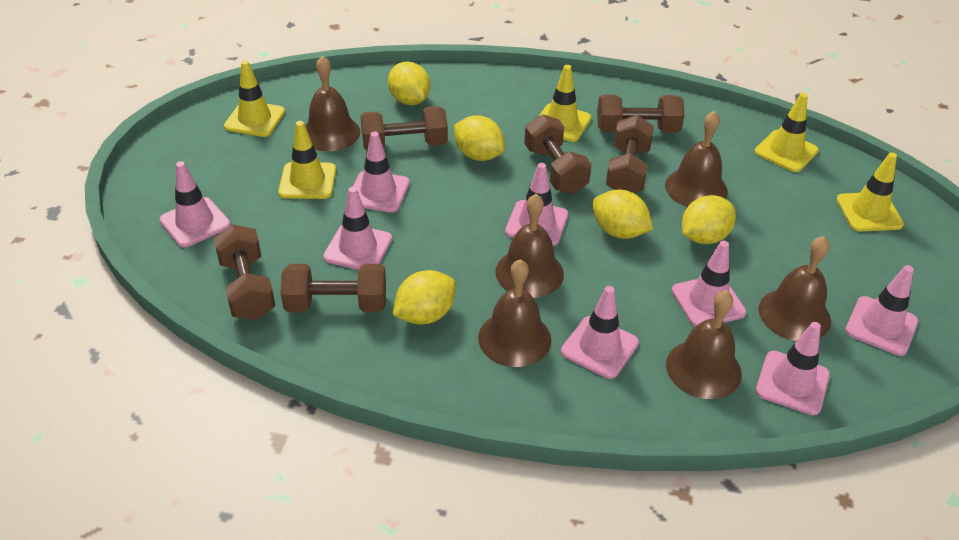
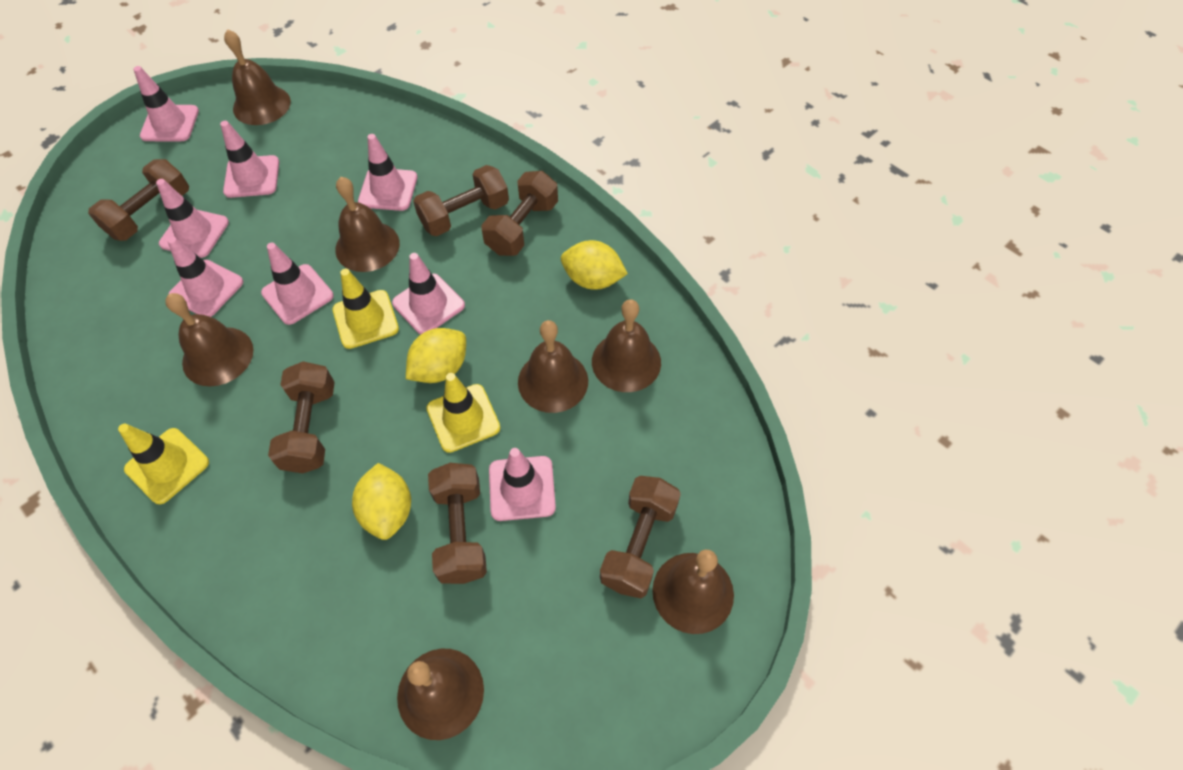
brown bell: [305,56,360,151] [478,259,551,367] [495,194,564,298] [665,111,728,207] [666,290,742,399] [758,236,831,341] = 6 -> [165,293,253,387] [224,29,291,125] [335,177,400,272] [397,649,484,740] [518,320,588,413] [592,299,661,392] [652,550,734,634] = 7
yellow lemon: [388,61,430,105] [393,270,456,324] [454,115,505,161] [592,190,653,239] [682,195,736,244] = 5 -> [352,463,411,540] [406,328,466,383] [561,240,628,290] = 3
yellow traffic cone: [224,60,285,137] [278,121,336,199] [538,65,591,142] [754,93,819,172] [836,152,904,232] = 5 -> [118,424,209,504] [332,269,399,349] [426,373,500,453] = 3

